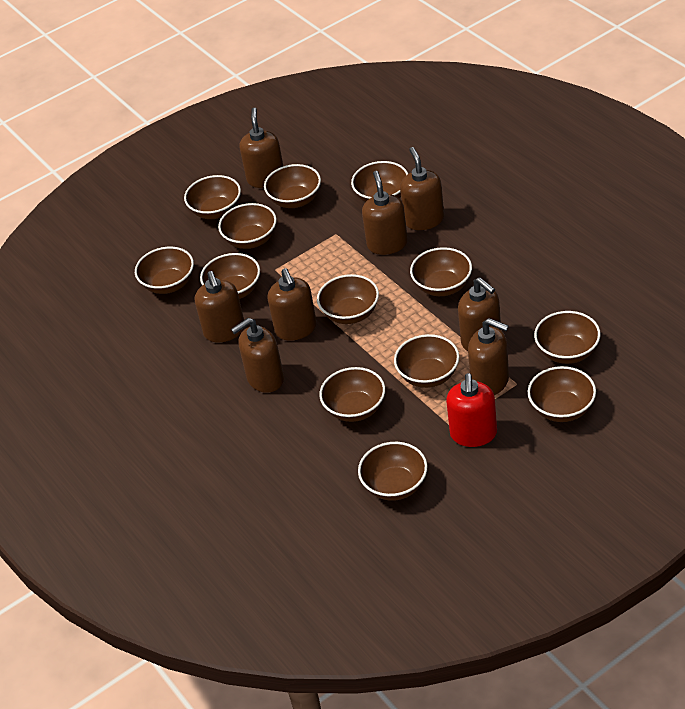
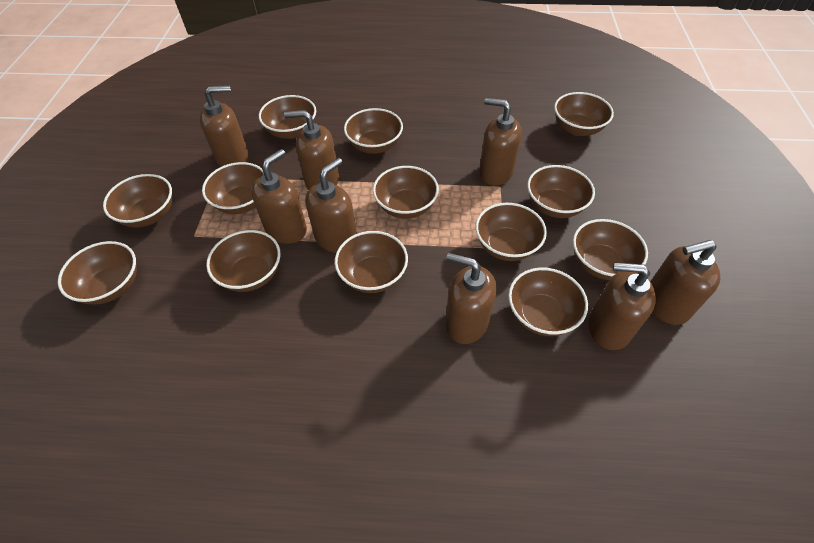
red soap dispenser: [446,373,497,447] = 1 -> none = 0

